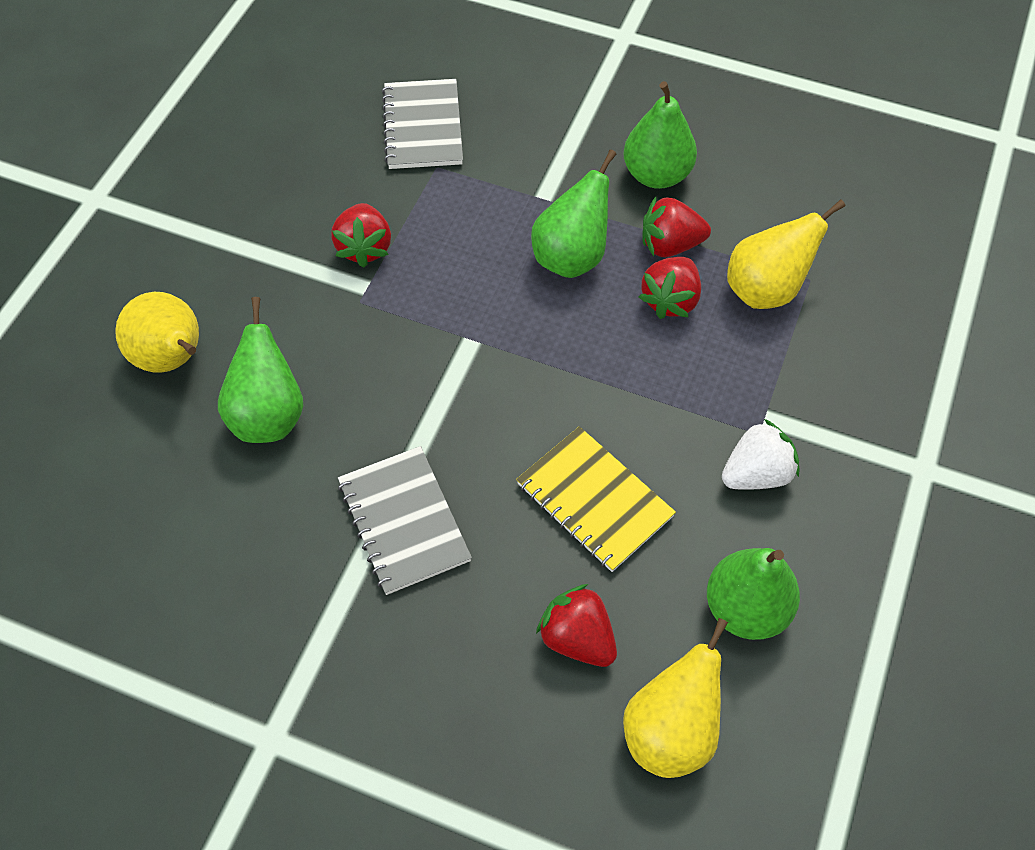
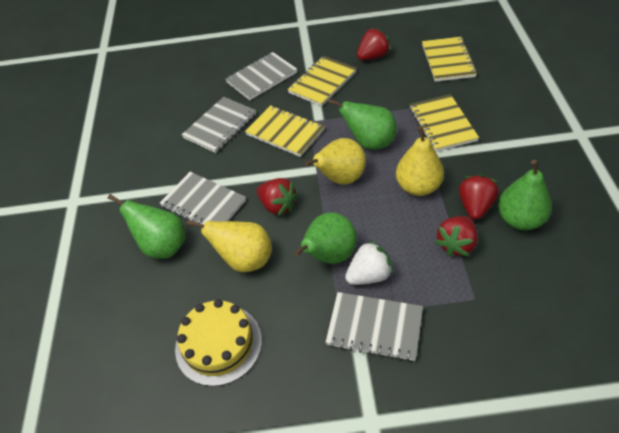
grey notebook: [338,446,472,595] [382,79,463,169] = 2 -> [160,172,246,225] [182,97,256,153] [225,52,297,100] [325,292,423,361] = 4
yellow cake: none = 0 -> [175,299,262,386] = 1
yellow notebook: [516,426,676,572] = 1 -> [245,105,325,157] [287,56,357,106] [410,94,479,151] [422,37,477,82] = 4

